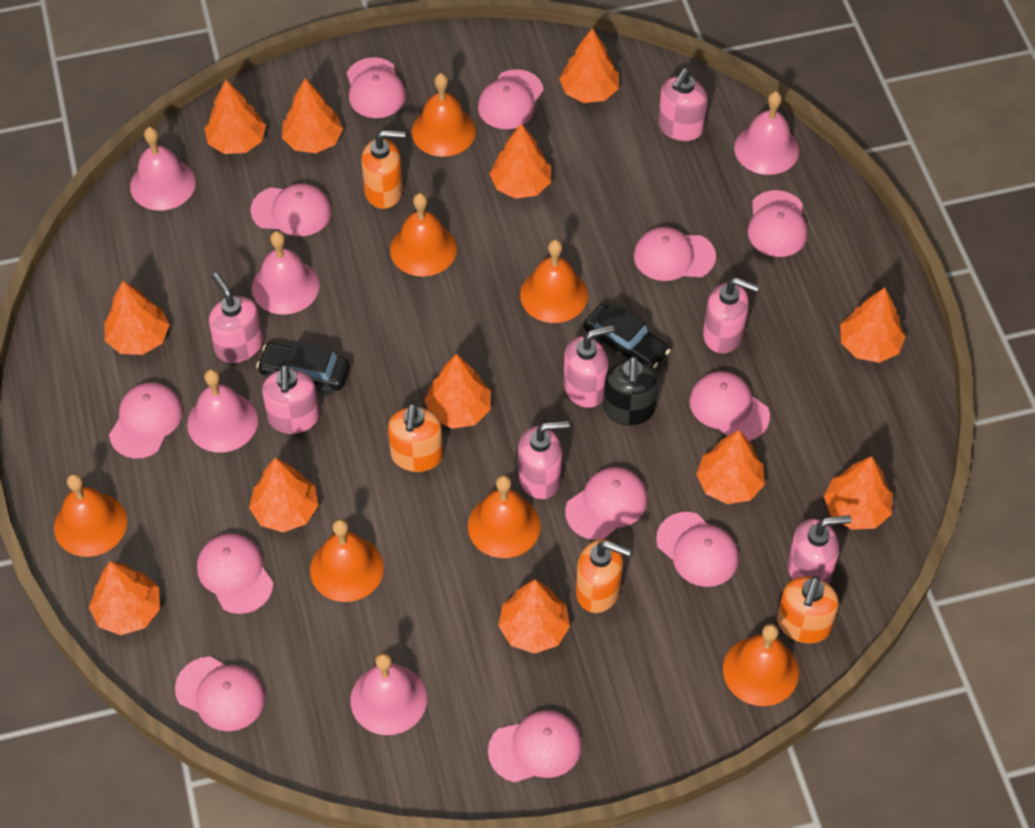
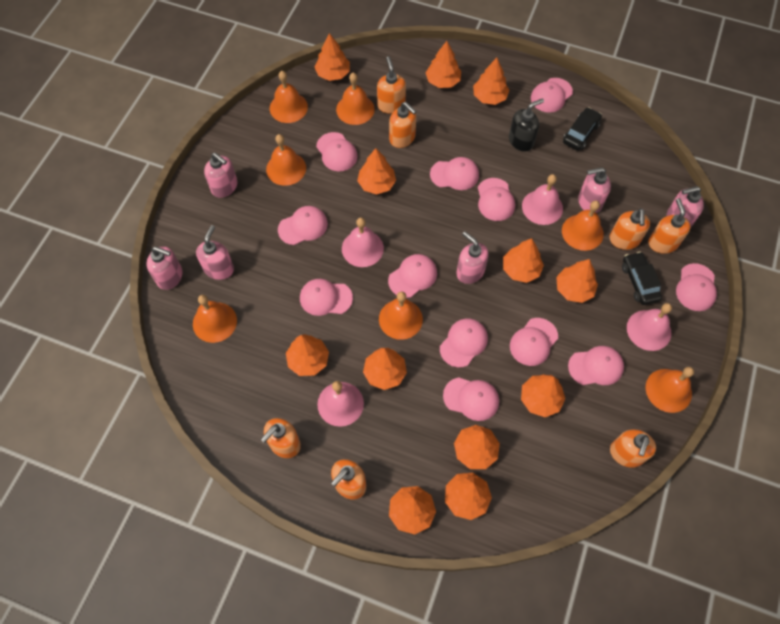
orange soap dispenser: [361,130,405,209] [388,403,443,472] [576,539,631,613] [777,576,839,643] = 4 -> [261,418,301,458] [331,459,366,500] [377,56,406,114] [389,102,416,148] [609,208,650,250] [610,429,656,468] [648,198,691,254] = 7
pink bell: [130,127,196,211] [187,369,258,453] [252,231,319,315] [351,653,427,735] [734,91,799,175] = 5 -> [317,381,364,427] [342,217,384,267] [522,174,563,225] [627,303,672,351] = 4
pink soap dispenser: [208,273,263,363] [262,365,320,434] [518,421,570,499] [563,325,615,408] [658,68,707,141] [703,278,759,353] [788,515,851,584] = 7 -> [146,246,182,290] [196,225,234,280] [204,153,238,198] [456,231,489,284] [578,167,611,213] [667,186,704,228] = 6

